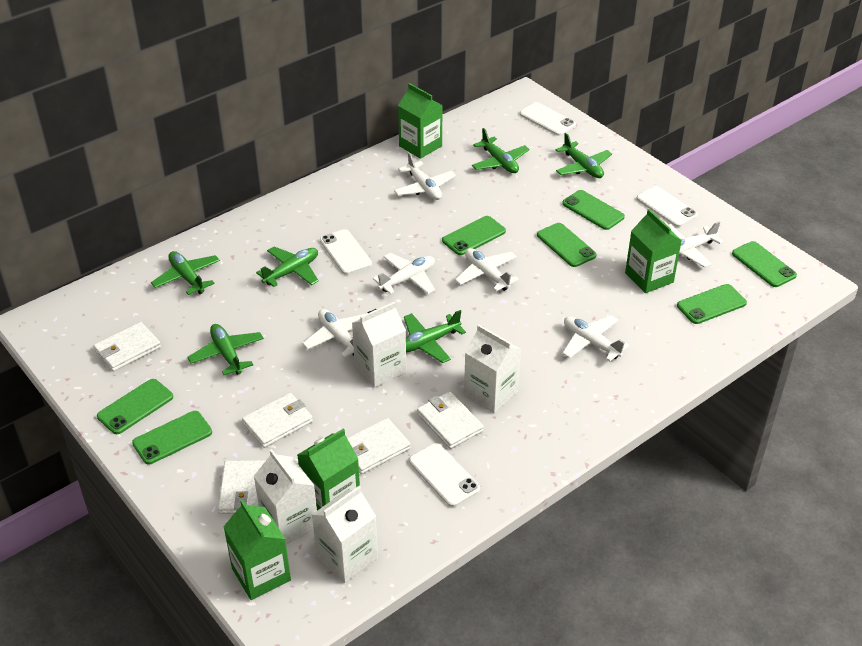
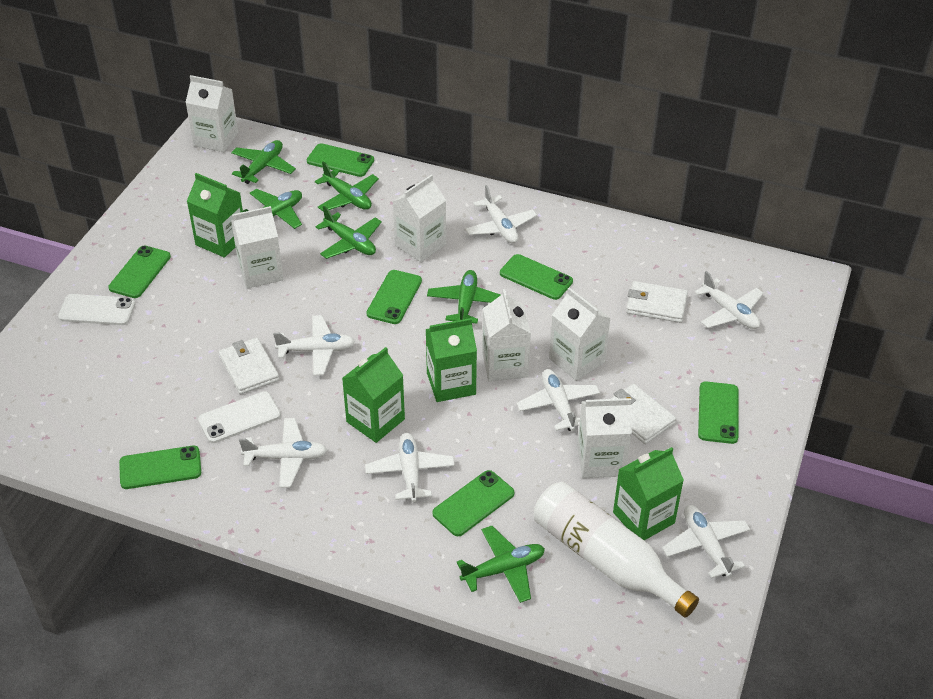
white bottle: none = 0 -> [534,482,699,618] = 1
white carton: [254,449,317,545] [312,486,378,583] [352,302,406,388] [464,325,521,413] = 4 -> [185,75,238,152] [231,206,283,289] [393,174,446,262] [482,289,531,381] [549,288,611,381] [577,398,632,478] = 6
white phone: [320,229,372,275] [409,443,480,507] [520,102,576,136] [636,186,698,227] = 4 -> [58,294,136,325] [198,391,281,443] = 2
white plane: [302,309,365,357] [373,253,435,294] [394,152,456,200] [455,248,519,291] [562,315,630,361] [669,221,723,267] = 6 -> [239,418,327,488] [273,315,355,376] [365,433,455,502] [465,185,537,243] [516,369,600,431] [662,505,750,578] [694,271,764,329] = 7
white wallet: [93,322,161,372] [218,460,266,514] [242,393,313,448] [347,418,411,474] [417,392,484,449] = 5 -> [219,338,279,394] [610,384,676,444] [626,281,688,323] = 3

